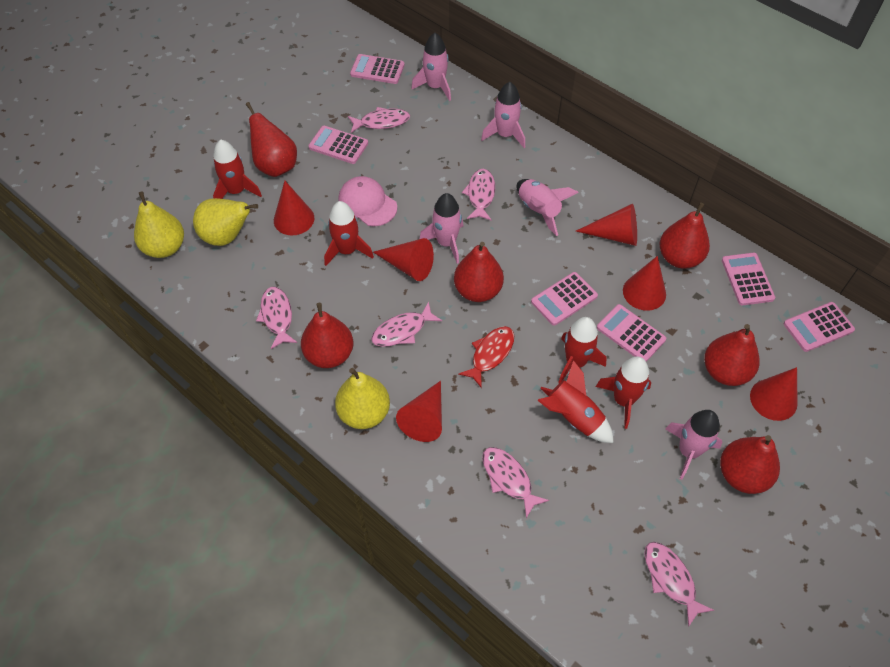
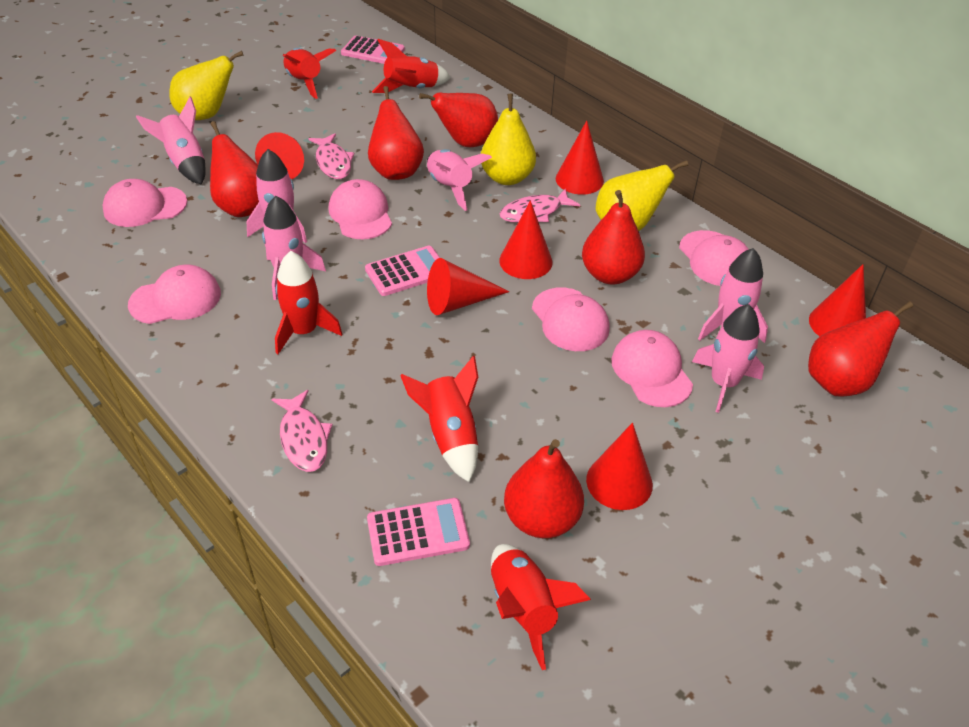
pink calculator: [308,126,368,164] [350,54,405,84] [531,272,598,326] [597,304,666,362] [722,253,775,305] [784,302,855,352] = 6 -> [341,36,405,64] [365,246,440,296] [367,498,470,566] = 3
pink cap: [338,176,397,226] = 1 -> [102,179,187,227] [128,265,221,324] [329,179,392,239] [532,287,610,351] [612,330,693,407] [679,230,749,286] = 6
pink fish: [256,287,297,349] [348,107,410,133] [371,302,442,347] [462,169,495,221] [482,447,549,518] [644,542,714,627] = 6 -> [271,390,332,472] [308,133,354,179] [500,189,580,222] = 3
pink rocket: [411,33,451,101] [420,193,463,264] [481,82,525,148] [517,179,579,236] [665,410,722,480] = 5 -> [136,97,206,185] [247,149,307,243] [262,196,326,300] [427,149,492,211] [692,304,764,413] [698,248,768,343] = 6
red fish: [458,326,514,387] = 1 -> none = 0

